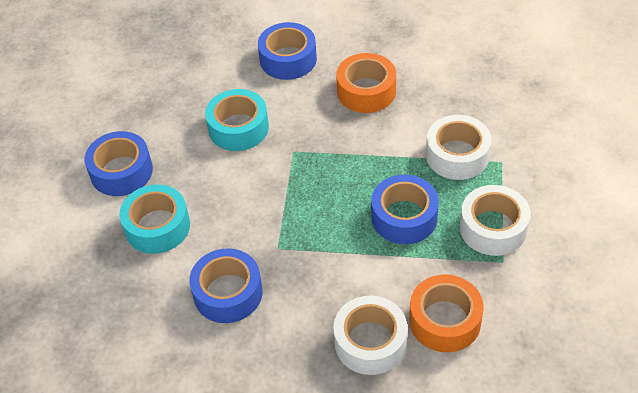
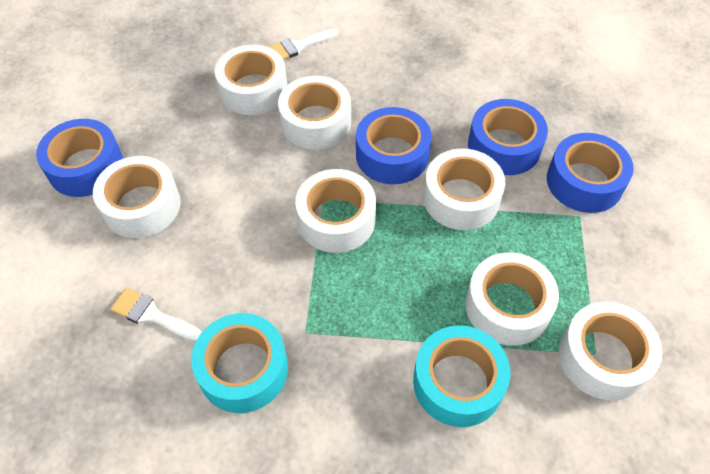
orange tape: [336,53,396,113] [409,275,484,352] = 2 -> none = 0
white brush: none = 0 -> [111,288,202,341] [269,28,339,60] = 2
white tape: [333,296,408,375] [426,115,491,180] [460,185,530,256] = 3 -> [93,156,181,238] [215,44,287,115] [278,76,351,149] [295,169,376,253] [423,148,505,230] [465,252,559,346] [559,302,663,401] = 7

